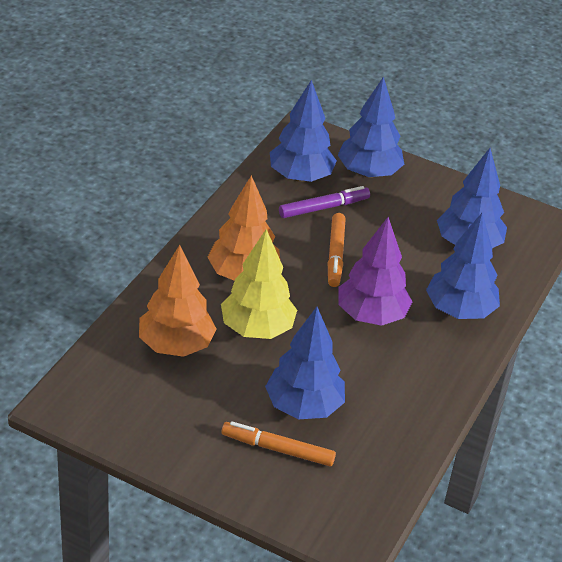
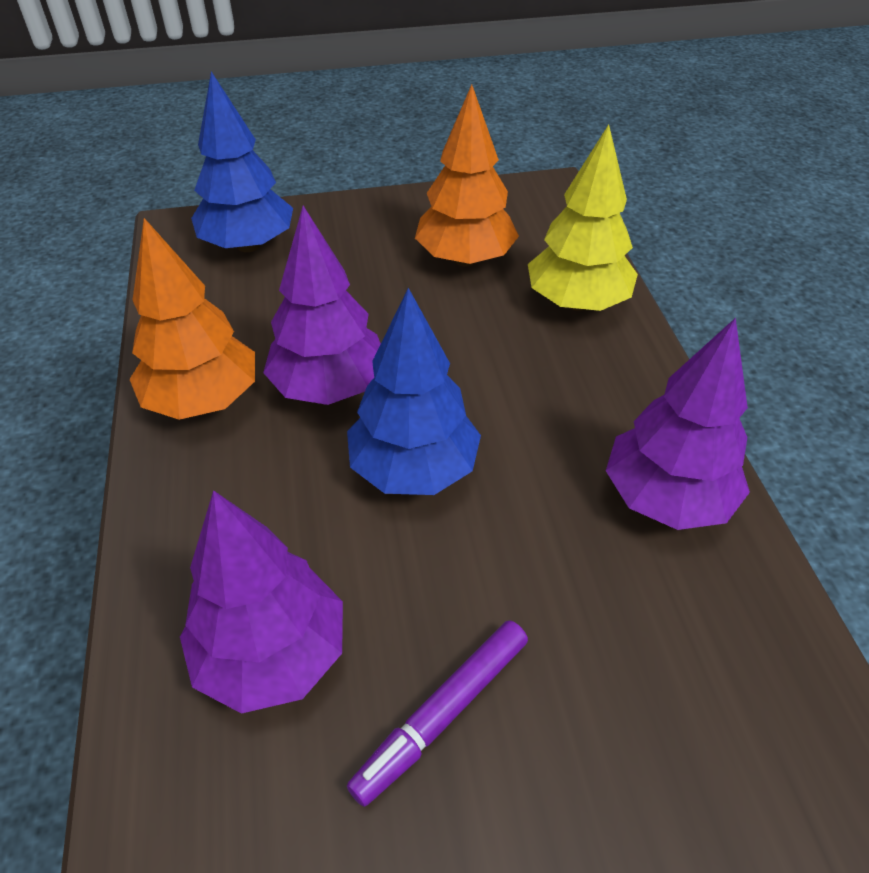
blue tree: [265,307,345,419] [270,80,337,182] [338,77,404,178] [426,213,500,319] [437,148,507,248] = 5 -> [191,72,293,252] [347,288,481,495] = 2
orange marker: [221,421,336,466] [328,213,346,287] = 2 -> none = 0
purple tree: [339,217,413,326] = 1 -> [180,490,343,714] [263,206,381,405] [606,318,750,530] = 3

